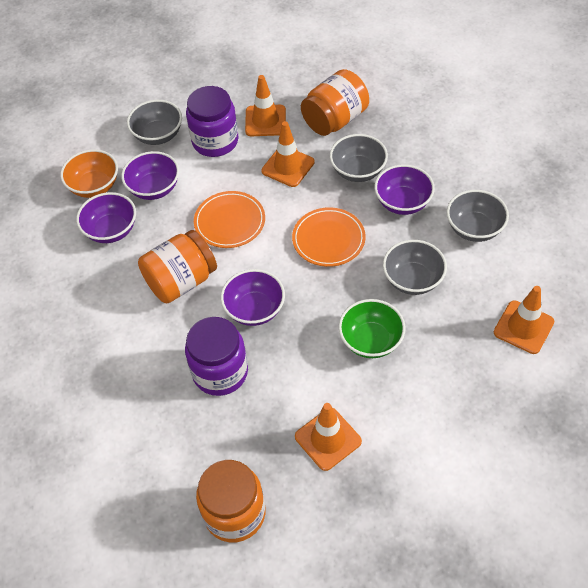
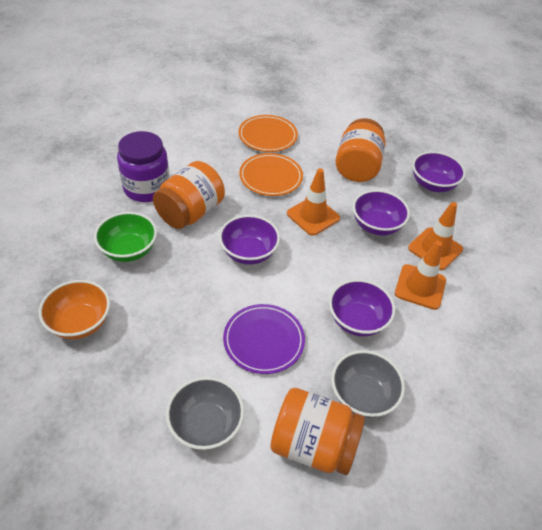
grey bowl: [127,100,182,145] [330,134,388,182] [383,240,447,295] [447,190,509,242] = 4 -> [166,377,244,450] [331,350,405,418] = 2
orange traffic cone: [245,75,286,136] [261,121,315,187] [295,403,362,471] [494,286,554,354] = 4 -> [287,168,340,236] [395,241,446,310] [408,202,463,270] = 3
purple jar: [185,317,248,396] [186,86,238,157] = 2 -> [117,131,170,202] = 1
purple plate: none = 0 -> [223,304,305,374] = 1

